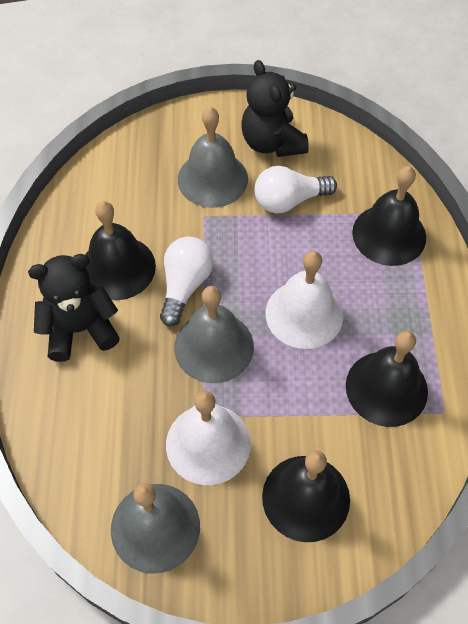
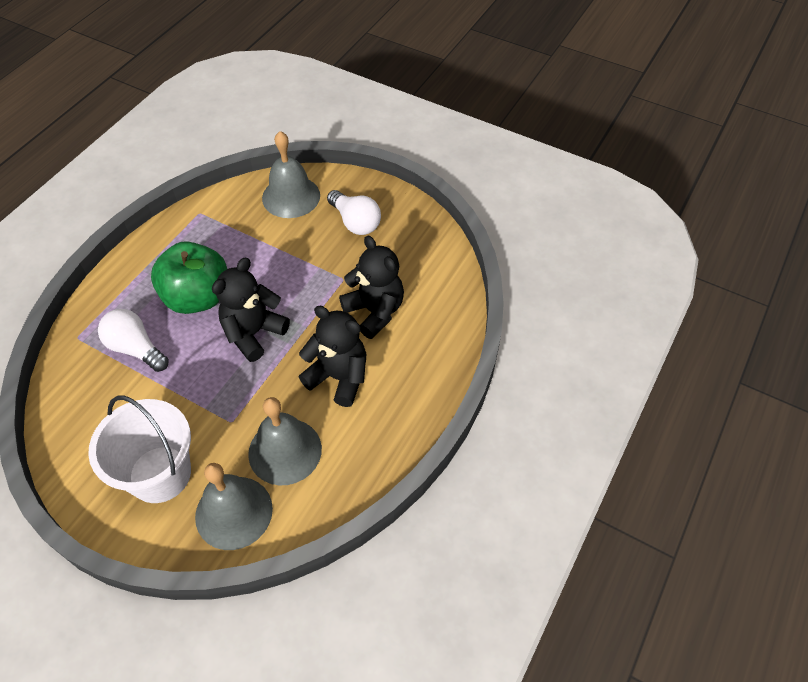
black bell: [85,201,156,300] [262,450,350,542] [346,331,428,427] [352,166,426,266] = 4 -> none = 0
black teddy bear: [28,254,120,362] [242,60,309,157] = 2 -> [212,258,290,362] [299,306,366,407] [339,236,404,339] = 3
green apple: none = 0 -> [151,241,227,314] = 1
white bell: [166,391,251,485] [266,251,343,349] = 2 -> none = 0
white bucket: none = 0 -> [88,395,191,503] = 1

